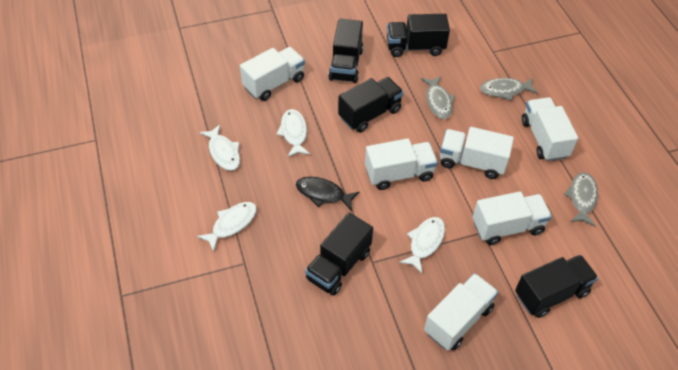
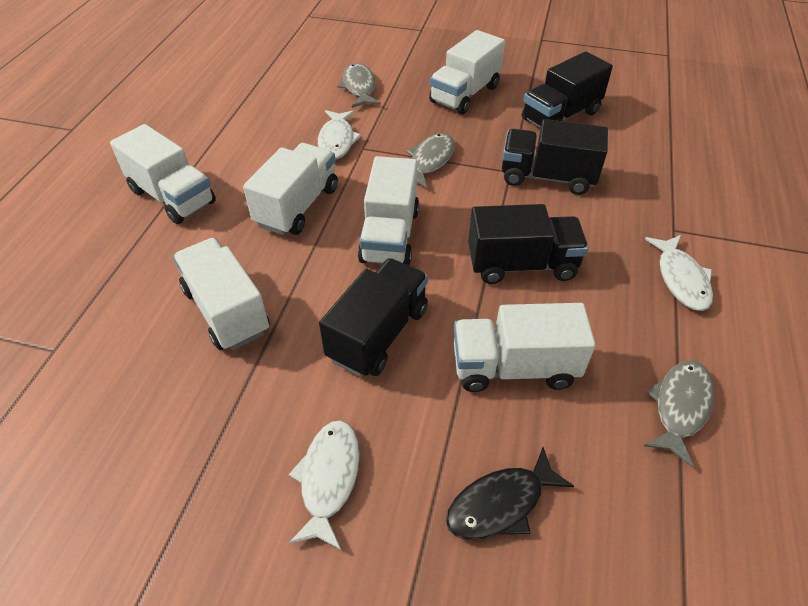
black truck: [305,213,373,296] [328,19,363,83] [338,77,404,132] [387,14,450,57] [515,255,598,318] = 5 -> [319,258,428,377] [468,204,589,284] [502,119,608,195] [522,51,613,128] = 4
white fish: [197,202,257,252] [199,124,240,171] [276,109,310,157] [399,217,445,273] = 4 -> [289,420,360,550] [318,110,362,159] [645,235,713,311] = 3

